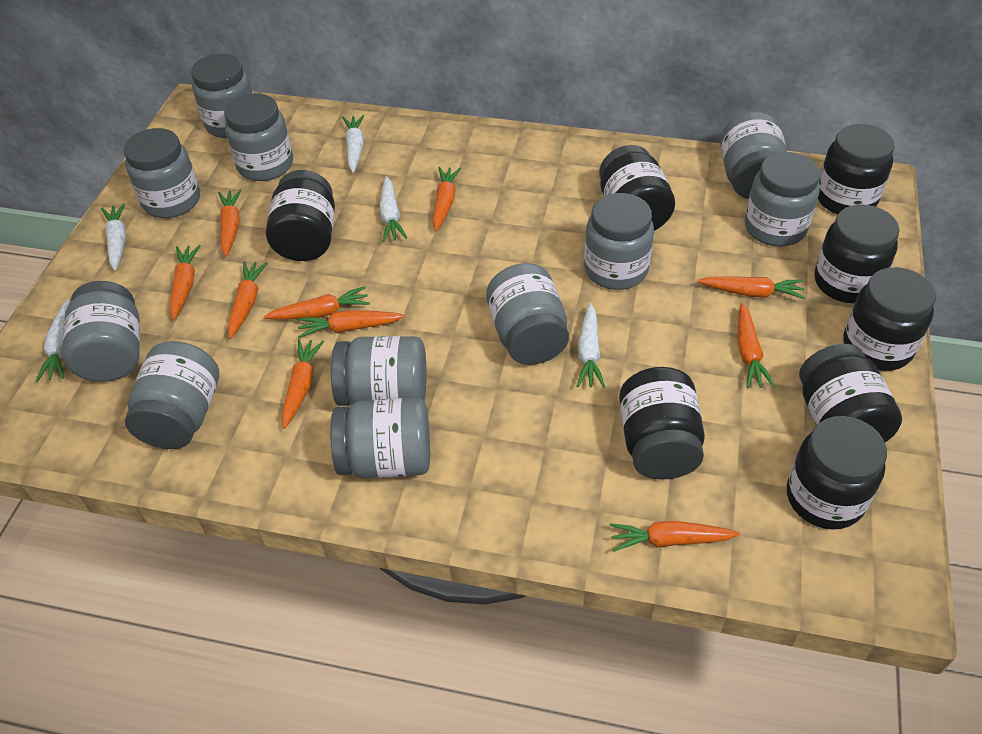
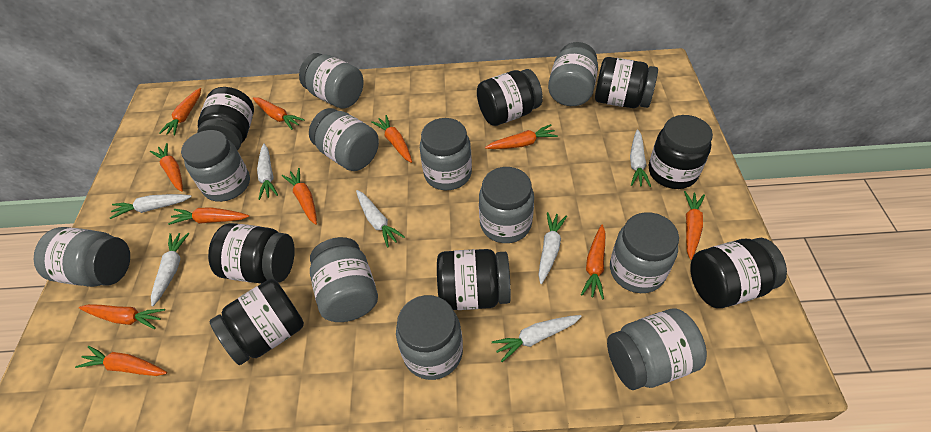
orange carrot: [170,245,201,320] [218,189,242,256] [228,261,268,339] [264,286,370,320] [281,339,324,429] [298,310,404,338] [433,167,461,231] [610,521,740,552] [697,276,805,299] [738,303,775,388] = 10 -> [75,346,167,376] [79,304,165,329] [150,143,183,192] [159,88,201,135] [168,207,249,225] [253,97,304,130] [282,168,317,225] [371,115,412,163] [485,124,558,149] [581,224,606,299] [684,191,705,260] = 11
white carrot: [36,299,70,382] [101,203,126,271] [342,115,364,173] [379,176,407,242] [577,303,605,388] = 5 -> [110,194,192,219] [151,233,190,307] [257,144,278,200] [356,190,405,248] [492,315,582,362] [538,212,567,284] [630,129,651,187] = 7

